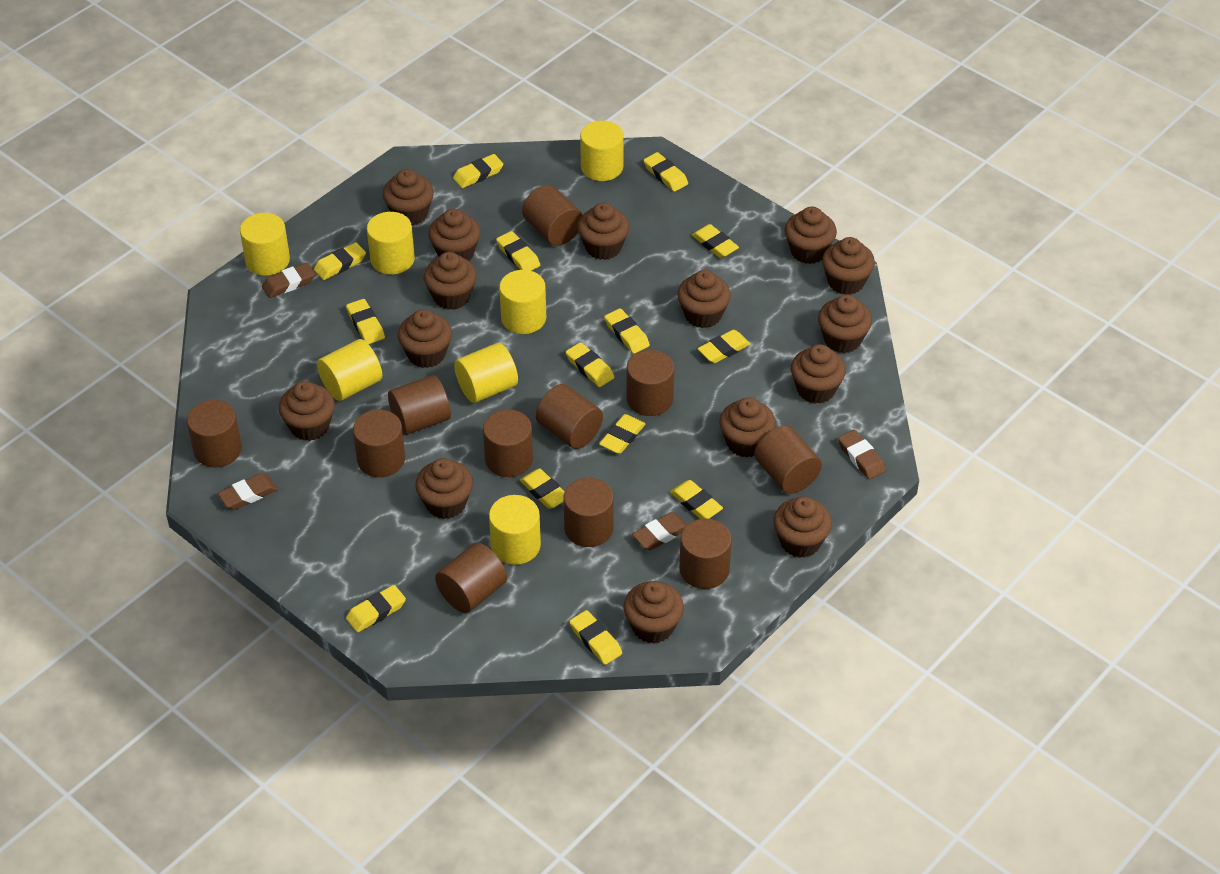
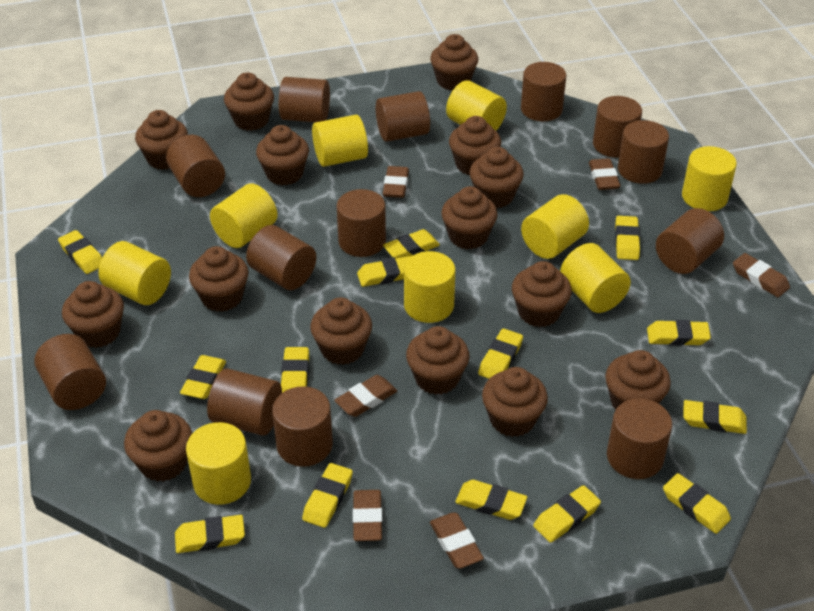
brown cylinder: [187,400,242,467] [353,410,405,477] [388,375,451,435] [435,543,507,613] [483,409,533,477] [522,185,582,246] [536,384,603,449] [564,478,614,547] [626,350,674,416] [679,519,732,589] [754,426,822,494] = 11 -> [34,334,106,410] [166,135,225,197] [207,368,282,436] [246,225,316,290] [272,386,333,467] [279,77,330,122] [336,189,386,257] [376,91,430,142] [521,62,566,121] [593,96,642,158] [607,398,672,479] [618,120,669,184] [656,208,724,274] = 13
brown eraser: [217,473,278,510] [262,262,315,298] [632,512,687,550] [838,430,886,479] = 4 -> [334,375,397,417] [353,490,382,541] [383,166,409,198] [430,513,484,569] [589,158,620,190] [733,253,790,297] = 6
yellow cylinder: [240,213,290,276] [317,339,382,401] [367,212,415,275] [454,343,518,403] [489,495,541,565] [499,270,546,334] [580,120,624,181] = 7 -> [99,241,171,305] [186,422,251,505] [210,184,278,248] [312,115,368,167] [404,251,455,323] [446,81,507,131] [521,194,589,259] [560,243,631,313] [682,146,737,211] = 9

